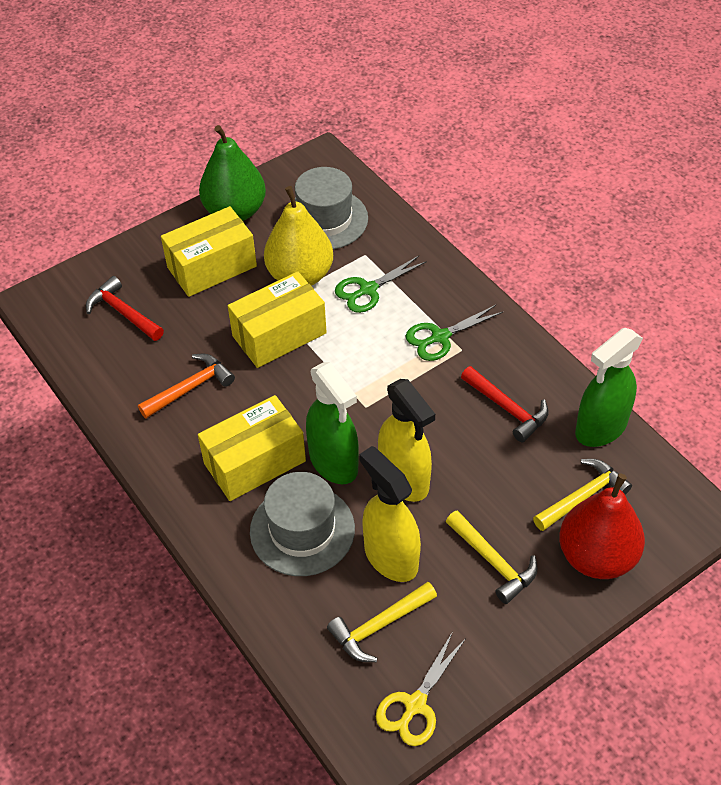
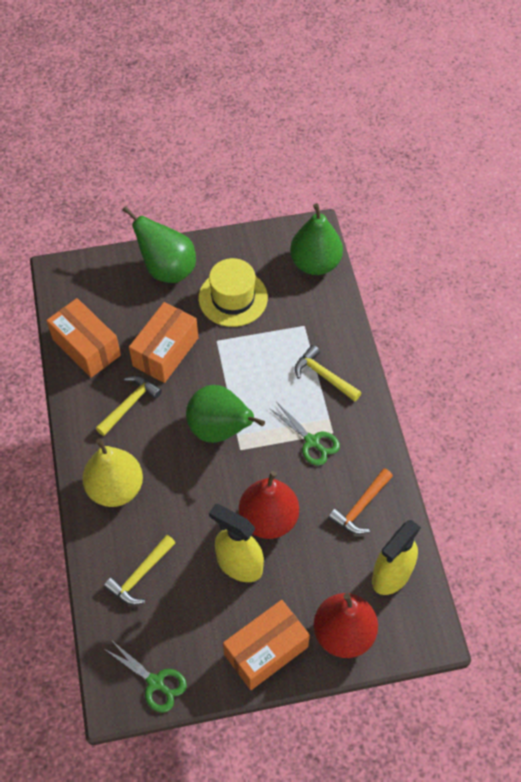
green pear: [199,125,266,221] = 1 -> [122,206,196,283] [186,385,265,443] [290,203,343,275] = 3
green spray bottle: [306,362,359,484] [575,328,643,447] = 2 -> none = 0
grey hat: [250,472,355,576] [295,167,368,249] = 2 -> none = 0
orange box: none = 0 -> [47,298,121,378] [129,302,198,383] [223,600,310,690] = 3
red hammer: [86,276,164,341] [461,366,548,442] = 2 -> none = 0
red pear: [559,473,645,579] = 1 -> [239,471,299,539] [313,593,378,658] = 2
yellow box: [161,206,257,297] [198,395,306,501] [228,271,327,368] = 3 -> none = 0
yellow hat: none = 0 -> [199,258,268,327] = 1
yellow scissors: [376,633,466,746] = 1 -> none = 0

